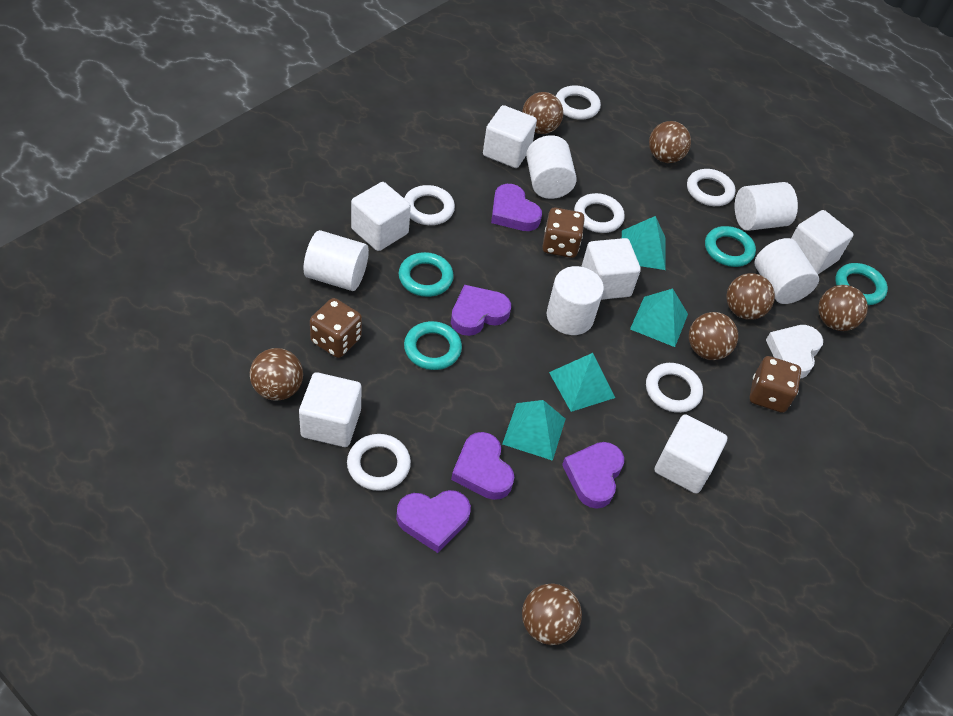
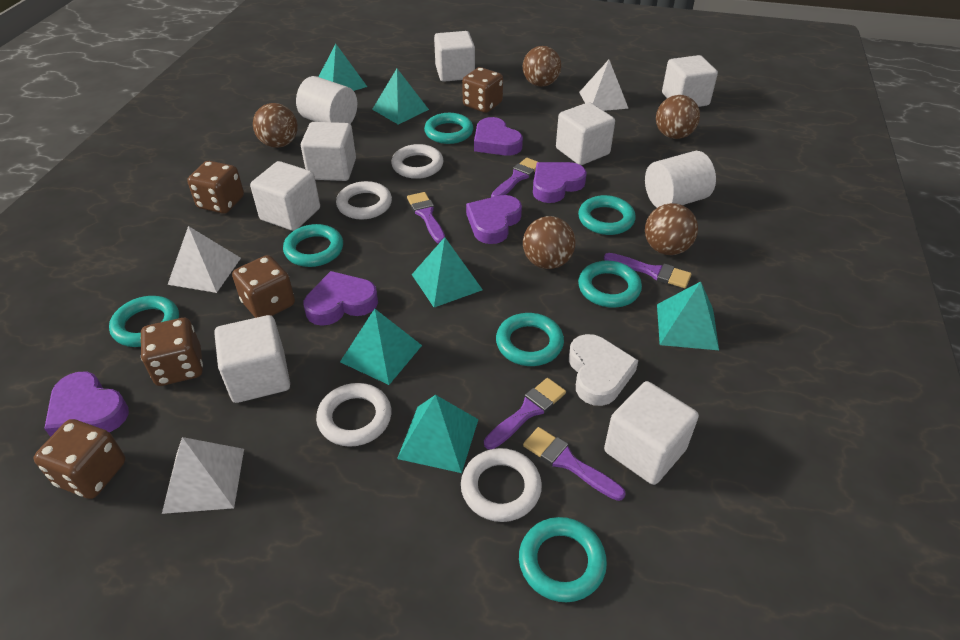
brown ball: [250,348,303,401] [522,583,582,645] [523,92,563,134] [649,121,691,163] [689,312,738,360] [726,273,775,320] [818,285,868,331] = 7 -> [253,103,298,148] [523,46,561,87] [523,216,576,269] [645,203,698,255] [656,95,700,139] = 5
brown dice: [310,298,362,358] [542,208,585,258] [750,356,801,413] = 3 -> [33,419,126,499] [140,318,203,386] [187,161,244,214] [232,255,295,318] [462,67,503,113] = 5
purple brush: none = 0 -> [407,192,445,243] [484,378,566,449] [491,158,538,197] [523,427,625,501] [604,253,692,288] = 5
turquoise pyramid: [502,400,565,461] [549,353,615,412] [622,216,665,270] [630,289,688,347] = 4 -> [319,44,367,91] [340,309,422,385] [372,69,429,124] [397,395,479,473] [412,237,483,307] [657,281,719,350] = 6
turquoise ring: [399,252,454,297] [404,321,462,370] [705,226,756,267] [835,263,888,305] = 4 -> [109,296,179,347] [283,224,343,267] [424,113,473,144] [496,313,564,366] [519,517,607,602] [578,195,636,235] [578,261,642,308] = 7
white cube: [299,372,362,447] [351,182,411,251] [483,105,537,168] [581,238,641,300] [655,414,727,494] [791,210,853,274] = 6 -> [214,315,290,403] [250,161,320,231] [301,122,356,181] [434,31,475,82] [556,102,615,165] [604,381,699,485] [662,55,718,107] = 7
white cylinder: [304,230,369,291] [526,135,577,199] [547,266,604,335] [735,182,798,231] [754,238,819,304] = 5 -> [296,76,357,124] [645,151,716,208] = 2
white pyramid: none = 0 -> [162,437,244,514] [168,226,241,293] [579,60,629,111] = 3
white ring: [347,434,411,491] [404,185,455,225] [556,85,601,120] [574,193,625,233] [646,363,703,413] [687,169,735,206] = 6 -> [316,383,391,447] [336,181,392,220] [391,144,443,179] [461,448,542,522] = 4

